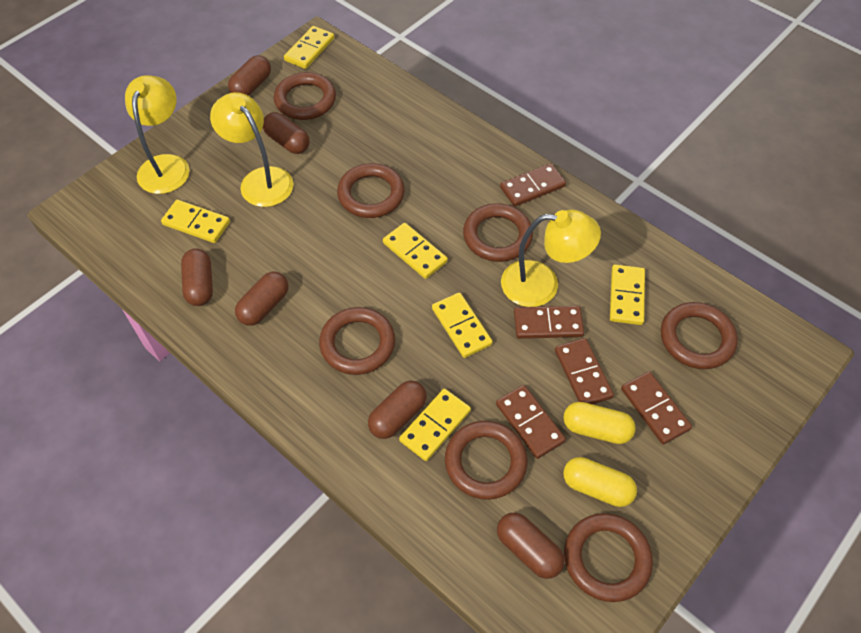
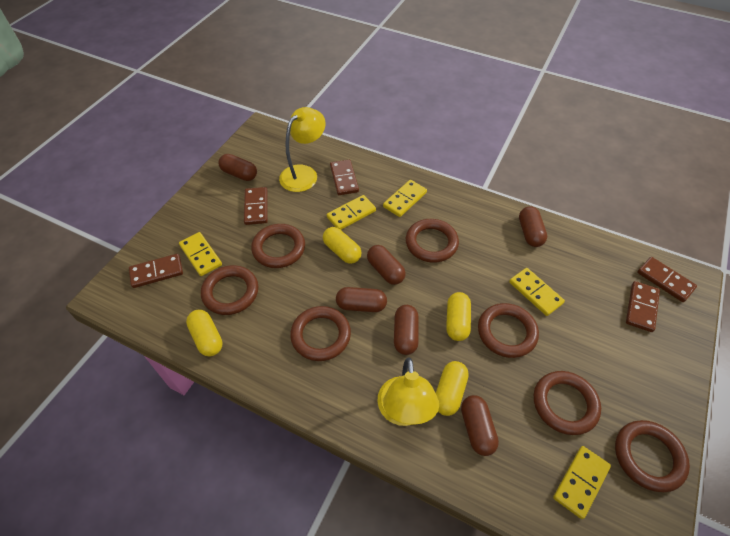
yellow capsule: [563,402,636,444] [563,457,637,507] = 2 -> [186,310,223,356] [323,227,361,264] [436,361,469,416] [446,292,471,341] = 4
yellow domino: [161,200,230,243] [284,26,334,69] [383,223,448,279] [399,389,471,461] [432,293,493,358] [610,264,645,325] = 6 -> [179,232,222,276] [327,195,376,230] [383,180,427,217] [509,268,565,316] [553,446,611,519] = 5
yellow lamp: [125,75,190,194] [210,92,293,207] [501,210,601,307] = 3 -> [279,107,326,192] [377,357,439,426] = 2

